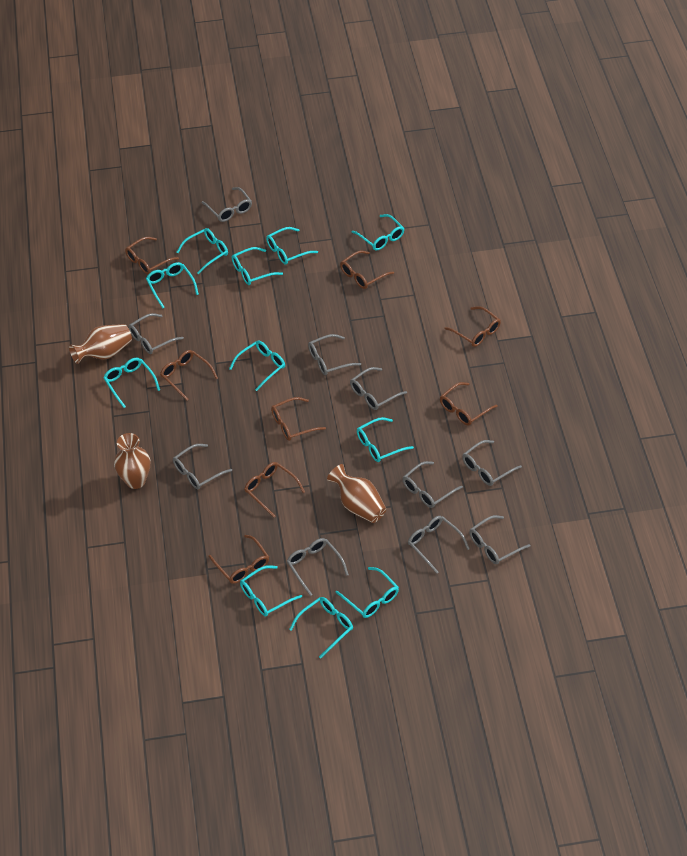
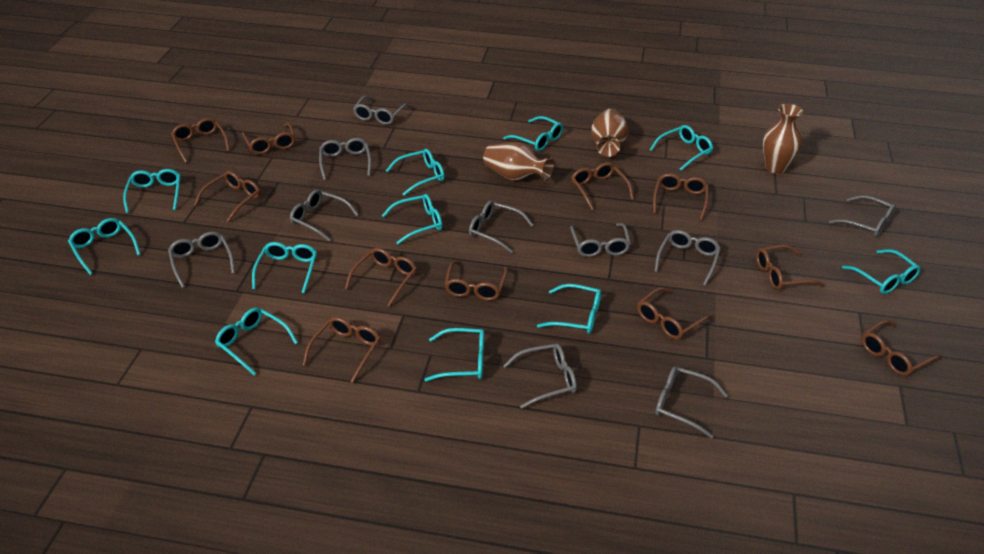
brown glasses: [125,237,179,274] [160,350,218,401] [209,535,269,584] [244,462,305,518] [271,397,326,441] [340,251,394,289] [440,382,498,426] [444,306,501,347] = 8 -> [171,118,230,163] [194,171,260,222] [242,123,296,155] [303,317,380,383] [345,248,417,307] [444,261,508,301] [571,162,634,210] [637,287,713,339] [653,173,708,221] [756,245,825,290] [861,320,942,376] = 11

